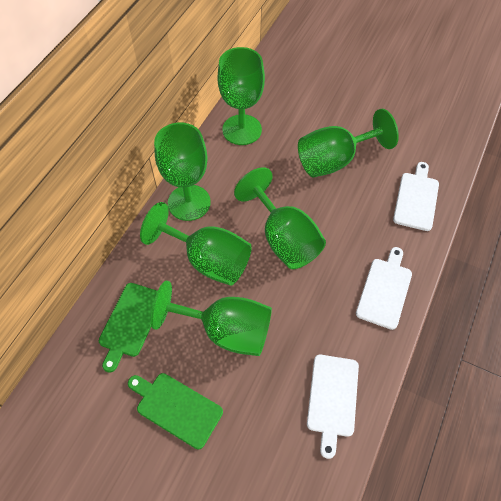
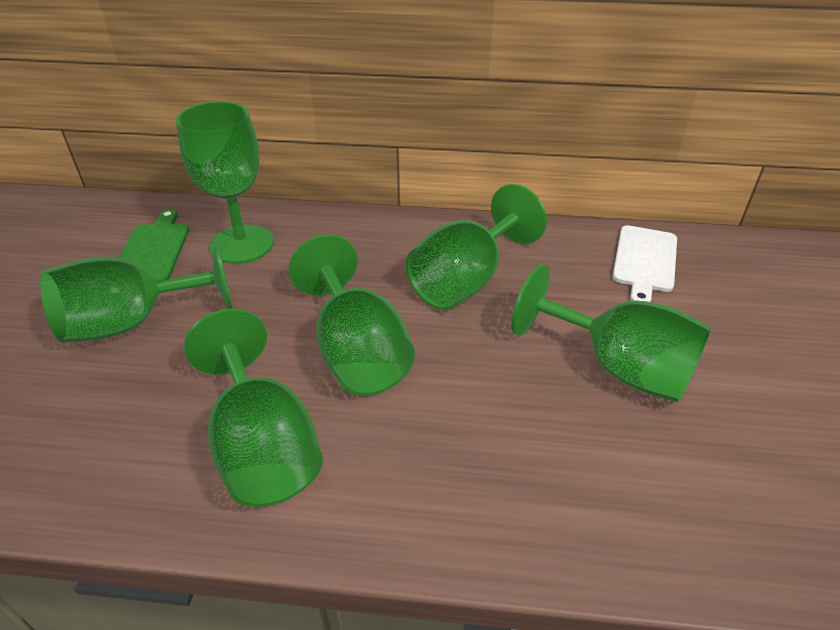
green cutting board: [99,283,157,373] [128,373,223,450] = 2 -> [119,209,189,282] = 1
white cutting board: [307,355,359,459] [356,247,412,330] [393,162,439,231] = 3 -> [612,225,677,302] = 1

